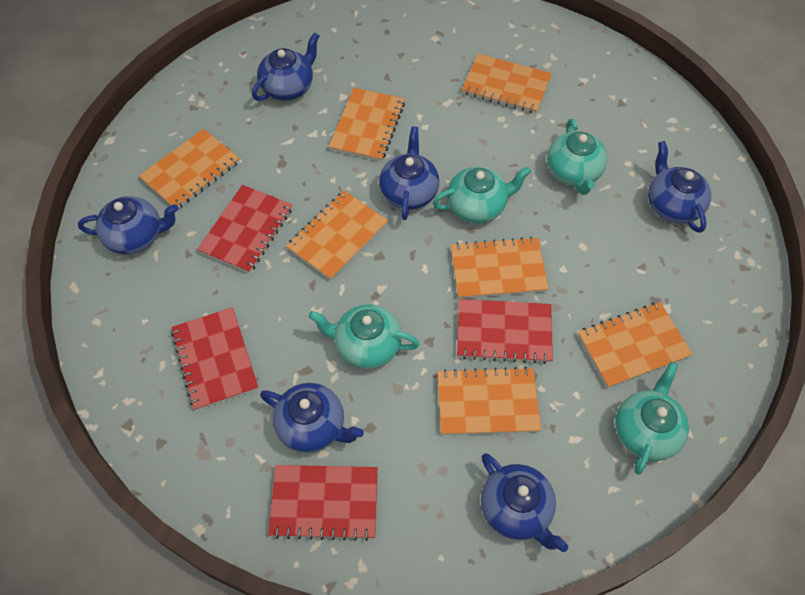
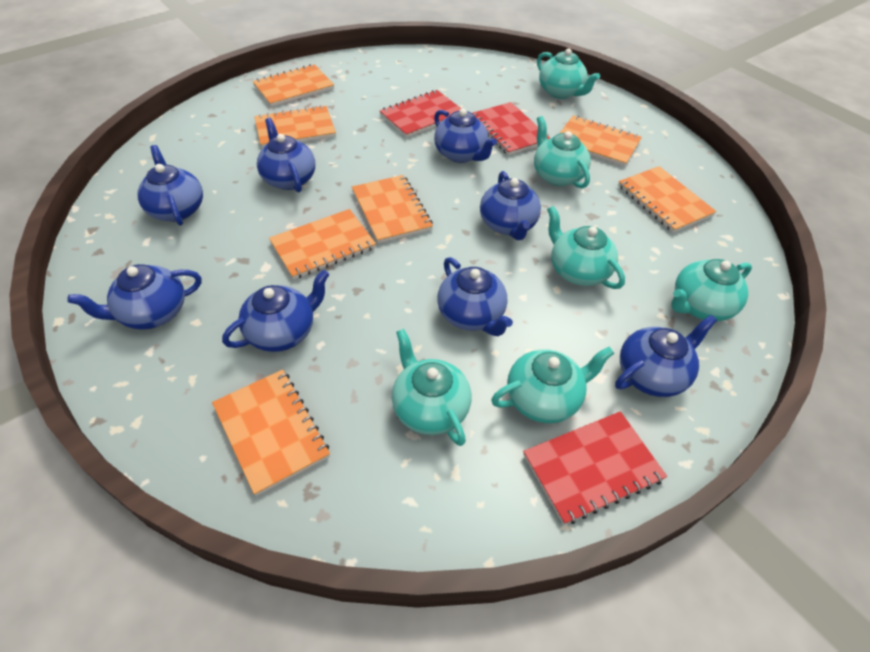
blue teapot: [78,196,178,254] [252,32,319,101] [260,383,364,453] [379,126,439,220] [481,453,568,552] [648,141,711,233] = 6 -> [67,264,201,330] [137,145,203,226] [222,270,329,352] [257,118,315,193] [434,109,497,163] [437,257,513,336] [480,171,541,240] [615,315,717,397] = 8
red notebook: [171,307,258,411] [197,185,292,273] [268,465,378,541] [457,299,553,364] = 4 -> [380,90,462,138] [472,102,550,155] [523,411,667,525] = 3
turquoise teapot: [308,304,420,369] [432,167,531,223] [547,119,607,195] [615,362,689,475] = 4 -> [392,329,471,446] [491,347,614,423] [534,116,591,189] [537,48,600,99] [547,206,625,289] [671,259,752,321] = 6

